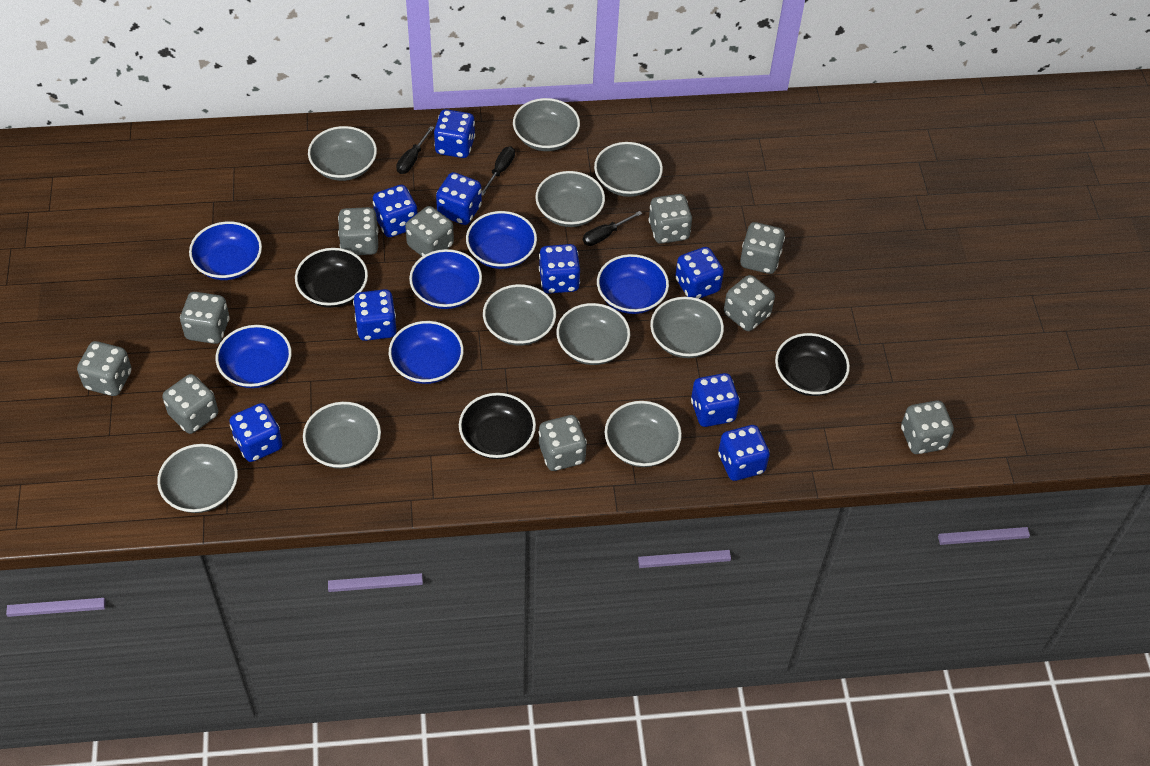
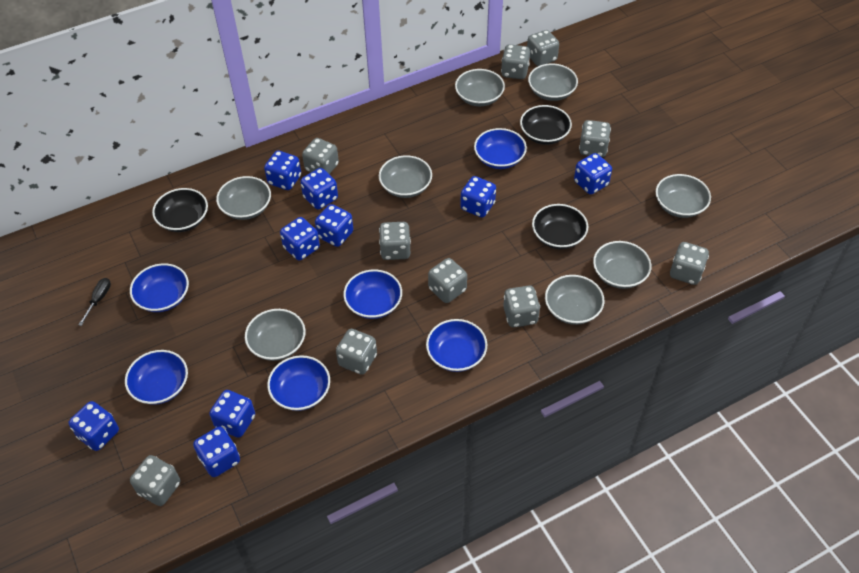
black screwdriver: [396,126,434,174] [481,146,515,196] [583,211,642,246] = 3 -> [78,278,111,326] = 1
grey bowl: [157,444,238,513] [303,402,381,469] [308,126,377,181] [483,284,556,346] [513,98,580,151] [535,171,605,227] [556,303,630,365] [594,142,663,197] [605,401,682,467] [650,297,724,358] = 10 -> [216,176,271,220] [245,309,305,361] [379,155,432,198] [455,69,505,106] [528,63,578,101] [545,275,604,325] [593,241,652,289] [656,174,711,218] = 8

